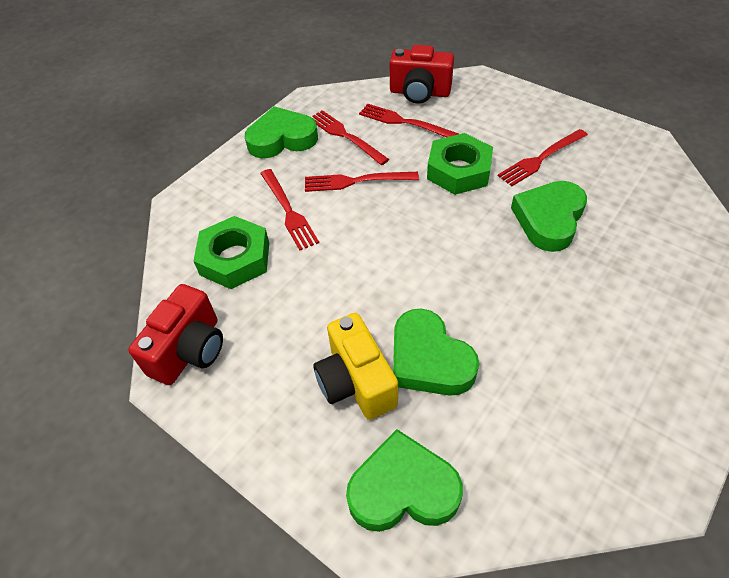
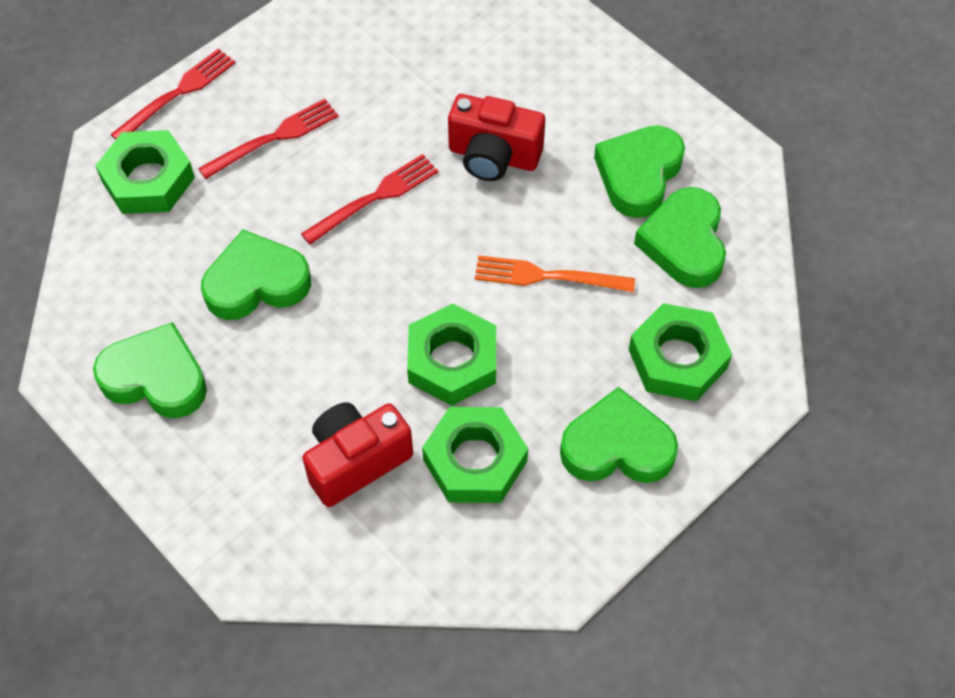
green heart: [245,106,318,158] [346,429,463,532] [393,309,479,396] [511,181,587,252] = 4 -> [93,322,207,418] [201,229,311,320] [560,387,678,483] [594,125,685,218] [634,187,726,288] = 5
green nut: [194,216,269,289] [427,133,493,195] = 2 -> [95,130,195,214] [407,304,496,406] [422,407,528,503] [629,303,732,401] = 4
orange fork: none = 0 -> [475,255,635,293] = 1
red fork: [260,169,319,250] [305,172,419,192] [311,110,389,165] [359,104,459,137] [498,129,588,186] = 5 -> [110,48,236,140] [198,99,339,179] [301,154,438,245] = 3
yellow camera: [313,313,398,420] = 1 -> none = 0

